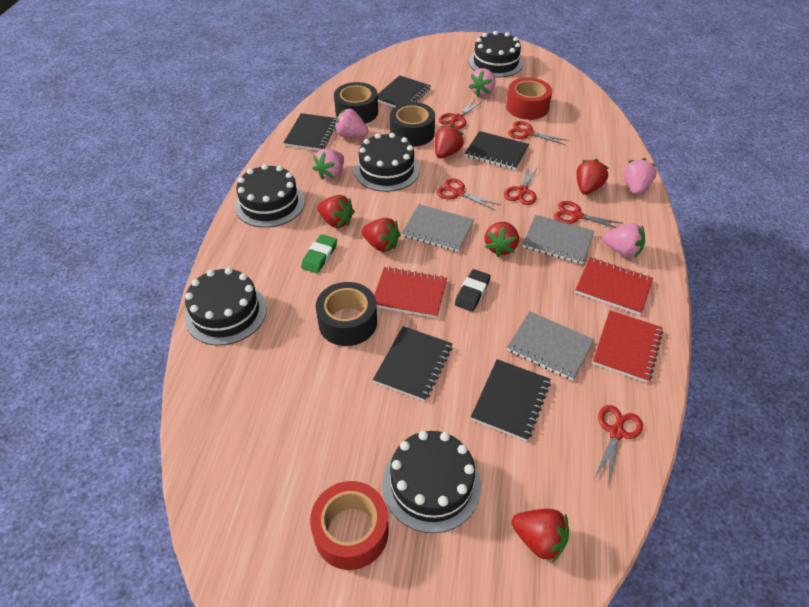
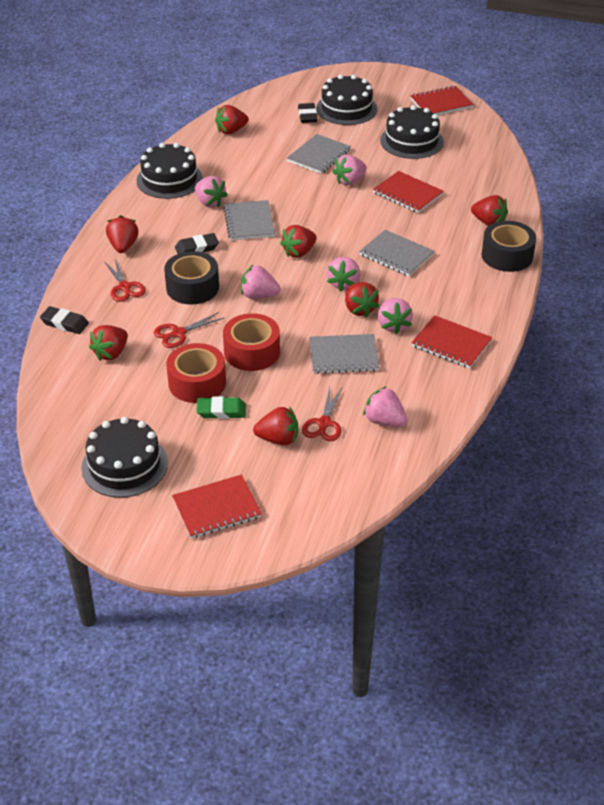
black cake: [185,268,267,345] [235,164,305,228] [354,133,420,192] [382,431,481,533] [469,31,523,77] = 5 -> [81,417,168,498] [136,143,203,199] [316,74,377,125] [380,105,444,159] = 4
black eraser: [455,269,491,312] = 1 -> [40,306,89,334] [175,233,219,254] [298,103,318,123] = 3
black notebook: [283,113,337,151] [373,326,453,401] [378,75,431,107] [465,131,529,170] [471,359,551,441] = 5 -> none = 0
black tape: [316,282,377,346] [334,82,378,124] [390,102,435,147] = 3 -> [164,251,219,304] [482,221,536,272] = 2
grey notebook: [402,204,474,252] [507,311,594,381] [522,215,594,264] = 3 -> [224,200,275,240] [287,134,351,174] [309,334,380,374] [359,230,435,276] = 4
pink strawberry: [312,149,344,180] [335,109,368,138] [469,68,496,97] [603,223,645,258] [624,158,657,195] = 5 -> [195,176,228,207] [241,265,281,299] [327,257,360,291] [333,155,367,185] [363,386,407,427] [378,298,413,334] = 6
red notebook: [374,267,447,318] [575,257,653,315] [592,310,663,383] = 3 -> [172,474,262,539] [373,171,444,213] [410,86,474,115] [412,315,492,369] = 4
red scissors: [436,178,501,211] [438,99,483,129] [504,165,539,205] [508,121,568,145] [554,201,624,228] [594,405,643,485] = 6 -> [105,259,146,302] [154,312,224,348] [302,387,342,441] = 3
red strawberry: [317,195,355,228] [362,218,401,252] [435,125,464,158] [485,222,519,257] [512,509,569,563] [576,159,609,195] = 6 -> [89,325,128,361] [106,215,139,253] [215,105,249,134] [253,406,298,445] [280,225,317,258] [345,282,379,318] [471,195,508,226] = 7

